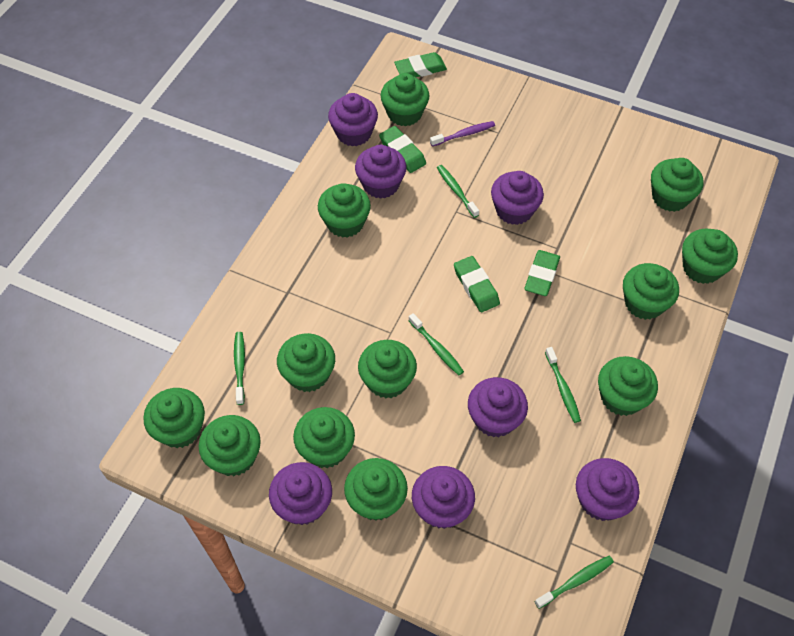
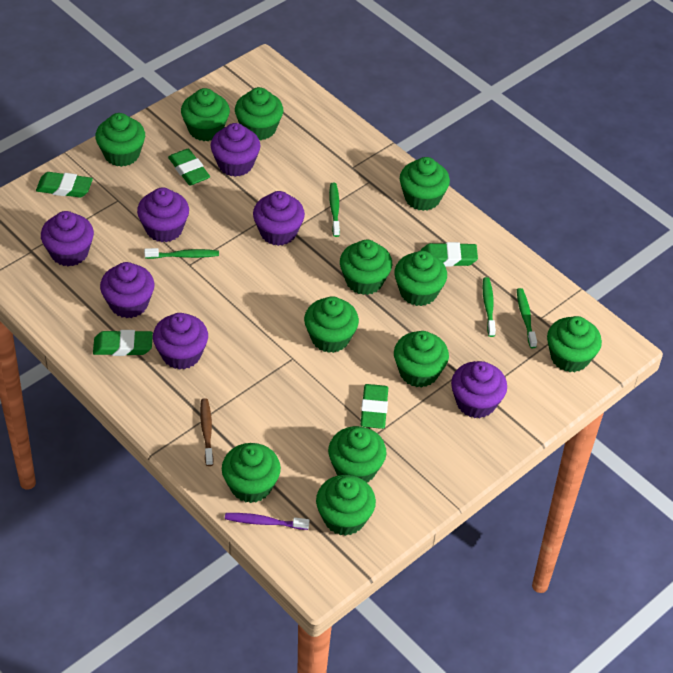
brown toothbrush: none = 0 -> [200,398,213,466] = 1
green eraser: [379,126,426,173] [394,52,447,77] [454,256,500,312] [524,250,560,296] = 4 -> [36,172,93,198] [93,330,153,356] [168,149,210,185] [361,384,388,429] [420,242,478,267] = 5
green toothbrush: [234,332,245,405] [408,313,464,375] [437,165,479,218] [535,556,614,609] [545,347,581,423] = 5 -> [144,248,219,259] [329,183,340,237] [483,277,496,337] [517,288,537,348] = 4

